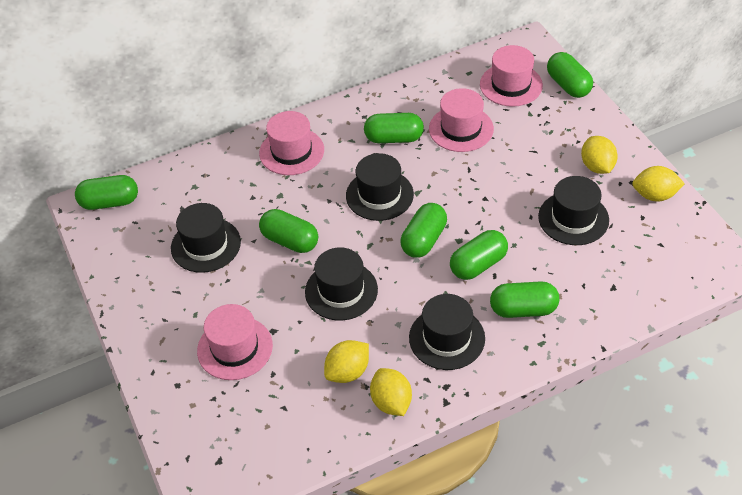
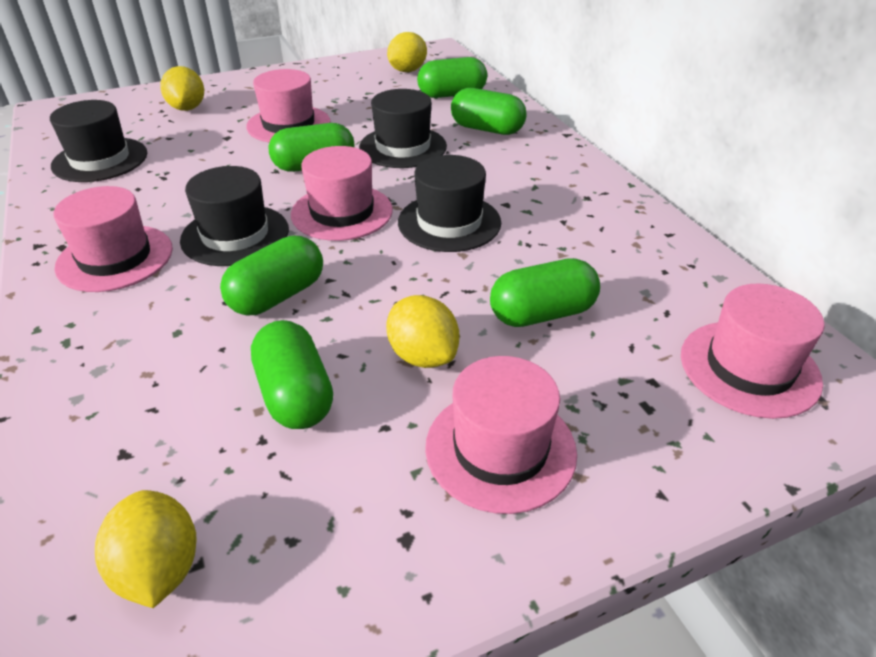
black hat: [171,203,241,273] [305,247,378,320] [346,153,414,221] [409,294,485,370] [538,176,609,245] = 5 -> [50,100,147,182] [180,166,289,266] [359,89,447,168] [398,155,501,252] = 4
green capsule: [75,175,138,210] [259,209,318,253] [364,113,424,143] [401,203,447,258] [450,230,508,280] [490,281,559,318] [547,52,593,98] = 7 -> [220,236,323,315] [251,320,333,429] [269,123,355,172] [417,57,487,98] [451,88,527,135] [490,258,600,327] = 6
pink hat: [197,304,273,380] [259,111,324,175] [429,88,494,152] [480,45,543,107] = 4 -> [53,186,173,292] [246,69,331,143] [291,146,393,241] [425,356,577,514] [681,283,825,419] = 5

